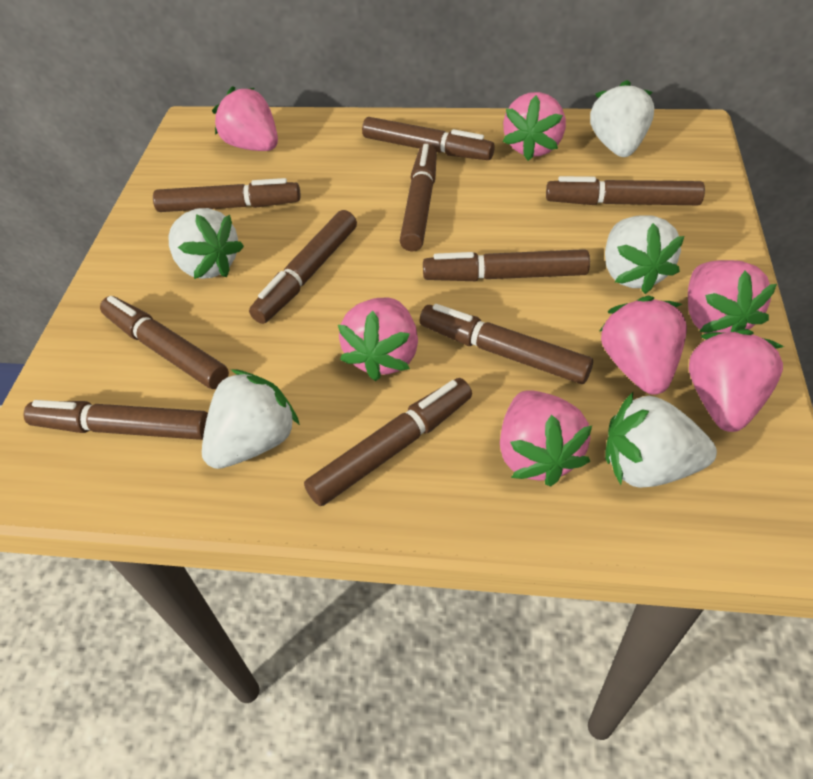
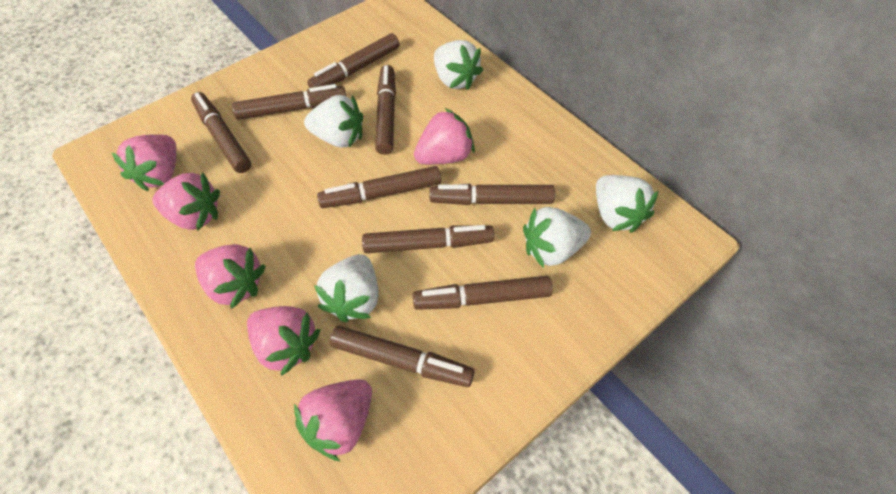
brown marker: [23,400,208,440] [100,296,229,389] [153,178,301,212] [249,210,357,324] [304,378,472,506] [362,117,495,160] [400,144,437,252] [420,304,593,384] [423,249,590,281] [546,176,705,205] = 10 -> [191,92,251,173] [232,84,346,120] [307,33,400,88] [317,166,441,208] [330,326,475,387] [362,225,494,253] [375,65,396,155] [412,276,553,310] [430,184,555,205] = 9
pink strawberry: [212,86,278,151] [338,298,418,381] [500,390,592,487] [503,92,566,161] [600,296,687,395] [688,260,777,333] [689,329,784,432] = 7 -> [112,134,177,191] [152,173,220,231] [195,244,266,309] [247,306,320,376] [294,379,372,462] [414,108,475,165] = 6

